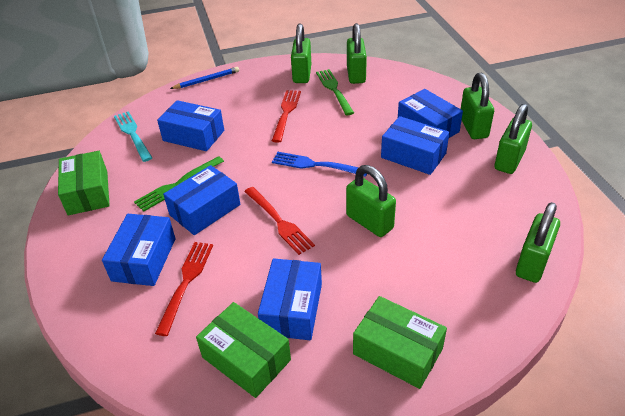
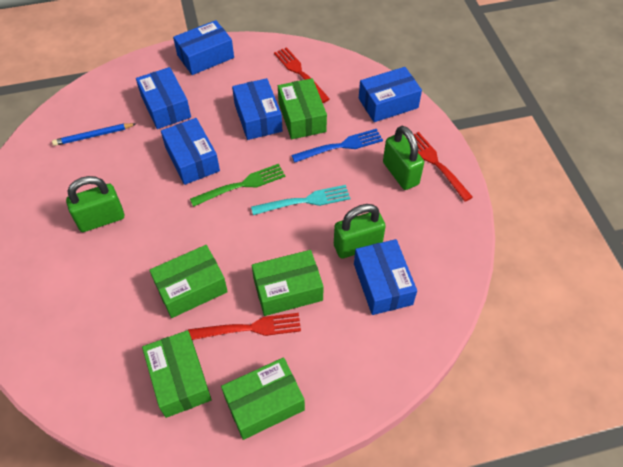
green box: [58,151,110,215] [196,302,291,398] [353,296,447,389] = 3 -> [142,330,212,418] [149,245,228,318] [221,357,305,440] [252,250,324,316] [278,78,327,139] = 5
green fork: [134,156,224,212] [316,69,354,115] = 2 -> [190,164,286,207] = 1
green padlock: [291,24,311,83] [346,165,396,237] [347,23,367,84] [461,73,494,139] [494,104,532,174] [516,202,560,283] = 6 -> [66,176,124,232] [334,204,386,259] [383,126,424,190] = 3

